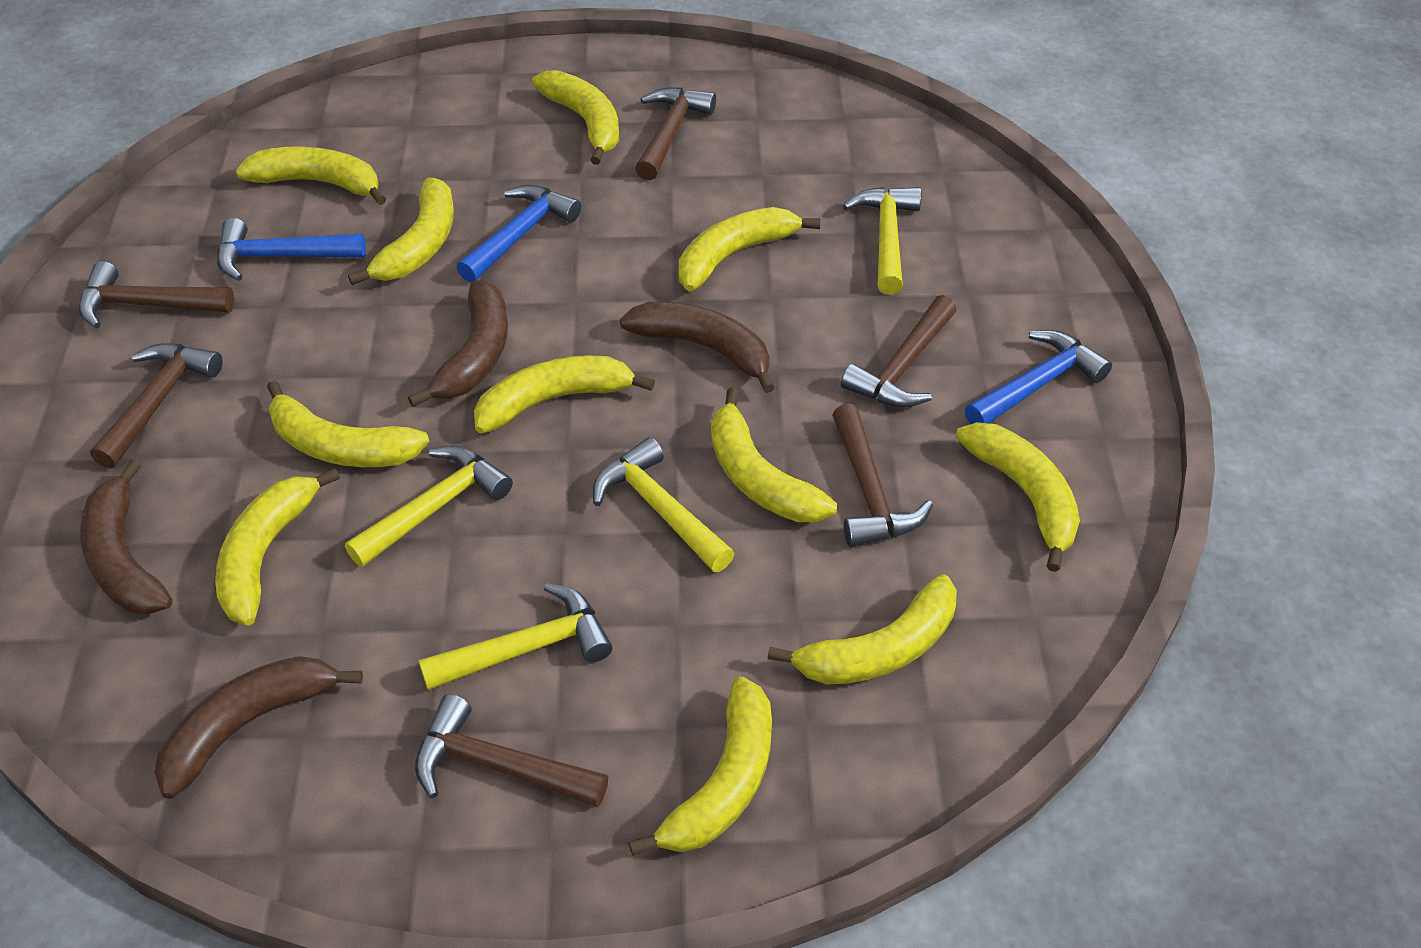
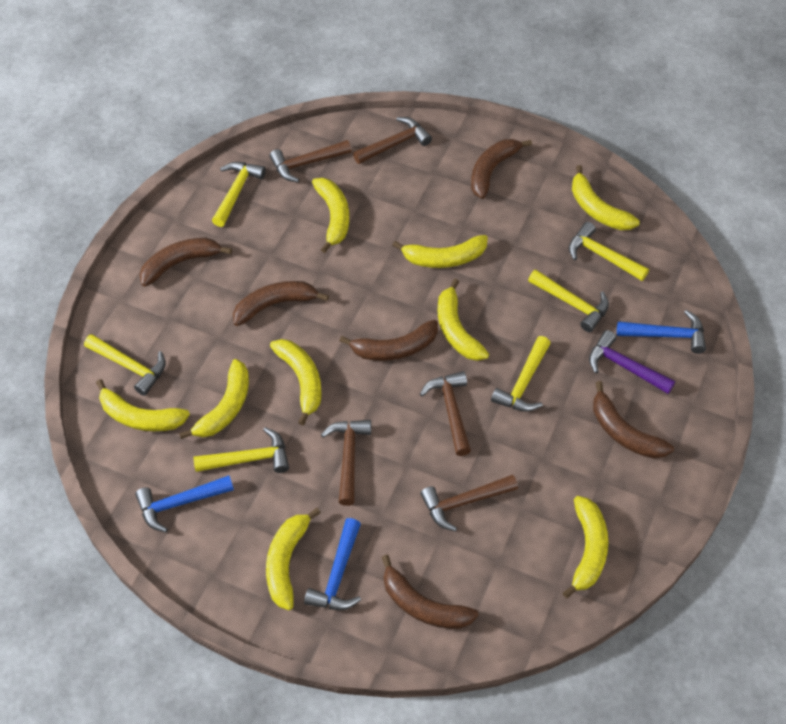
brown banana: [80,459,173,615] [155,656,363,799] [408,280,508,407] [620,302,775,393] = 4 -> [140,238,232,287] [233,281,329,326] [339,320,438,361] [382,555,479,629] [471,139,532,199] [593,381,674,458] = 6
brown hammer: [79,261,234,329] [90,343,223,469] [415,694,608,807] [635,87,716,180] [832,404,933,547] [841,295,957,408] = 6 -> [270,140,352,182] [321,420,371,506] [353,117,432,164] [420,371,471,456] [420,475,518,532] = 5
purple hammer: none = 0 -> [589,330,675,394] = 1
yellow banana: [215,468,340,625] [235,147,387,205] [267,380,429,467] [348,178,454,285] [474,355,655,433] [532,70,619,165] [628,677,772,856] [679,207,820,291] [711,388,837,522] [767,574,957,684] [956,422,1080,572] = 11 -> [96,379,190,431] [179,359,249,439] [266,508,321,610] [270,339,322,425] [312,178,349,253] [392,235,488,268] [438,279,489,361] [563,496,608,598] [572,165,640,230] = 9
yellow hammer: [345,446,513,567] [418,583,612,690] [593,437,735,572] [843,187,921,295] = 4 -> [84,334,166,396] [194,427,289,473] [212,162,266,227] [491,336,551,412] [528,270,609,332] [569,222,649,281] = 6

